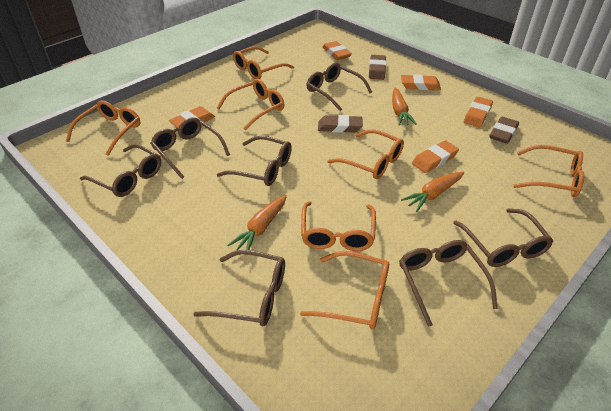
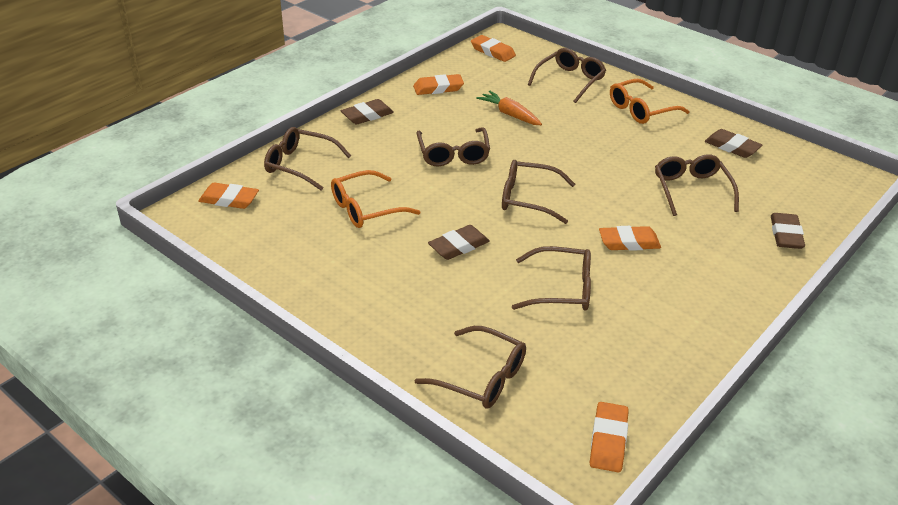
brown eraser: [318,115,363,133] [369,55,386,80] [489,116,519,144] = 3 -> [341,99,394,125] [428,225,490,260] [705,129,762,158] [771,213,805,249] = 4
orange carrot: [228,195,287,255] [392,88,417,126] [401,172,464,212] = 3 -> [476,91,542,125] = 1
orange glasses: [66,100,141,156] [217,79,284,131] [233,46,294,79] [300,251,389,329] [301,201,376,251] [327,130,404,179] [513,145,584,197] = 7 -> [331,170,421,228] [610,79,690,124] = 2

